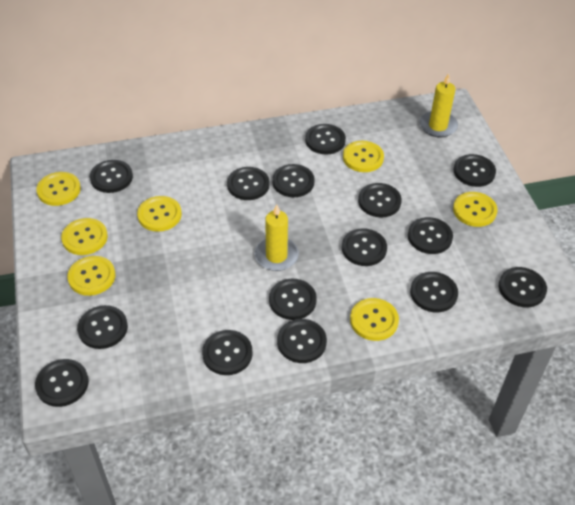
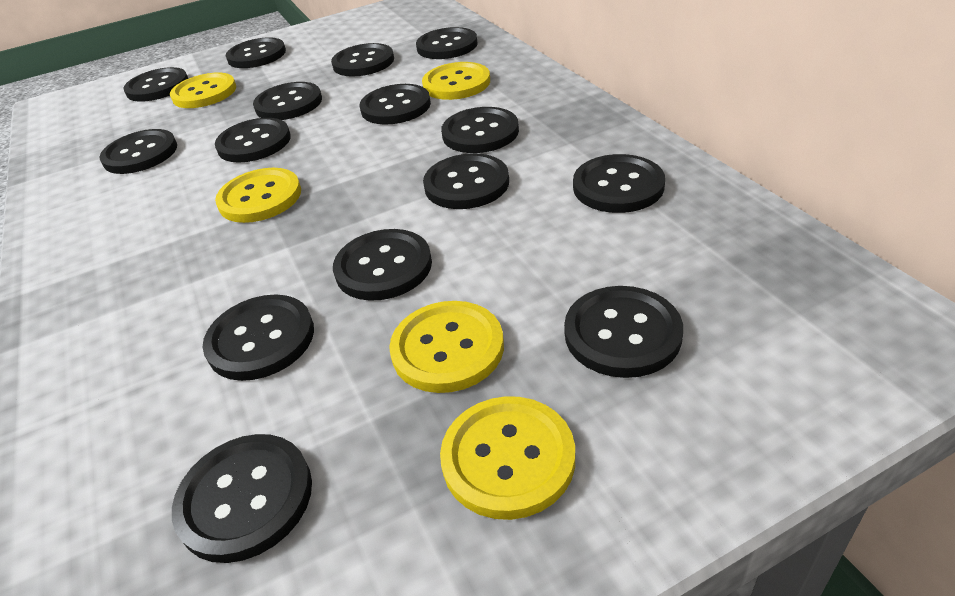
yellow button: [36,172,81,206] [61,218,108,255] [67,256,115,296] [137,196,182,232] [343,141,384,172] [350,298,399,341] [453,192,498,227] = 7 -> [170,73,236,108] [215,168,301,223] [389,301,504,393] [422,62,490,100] [440,396,575,520] = 5
yellow candle: [254,204,299,271] [419,73,458,137] = 2 -> none = 0

